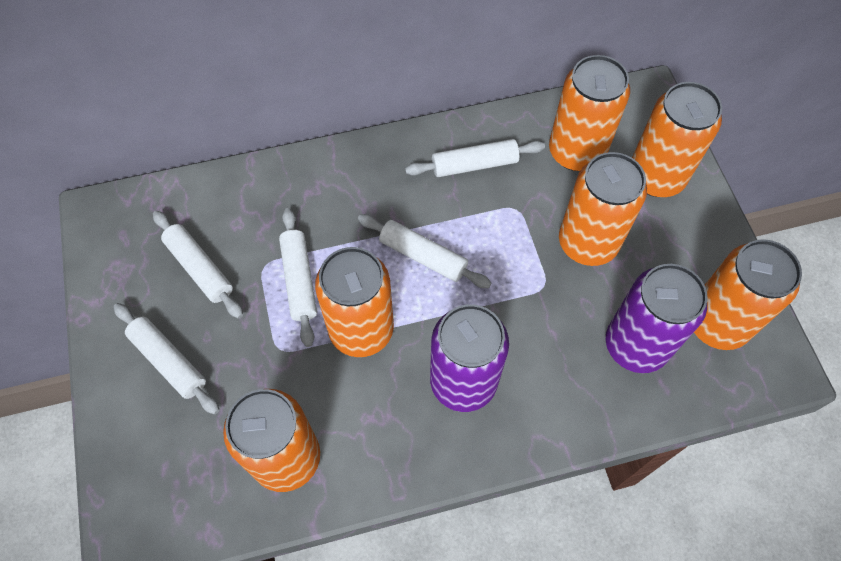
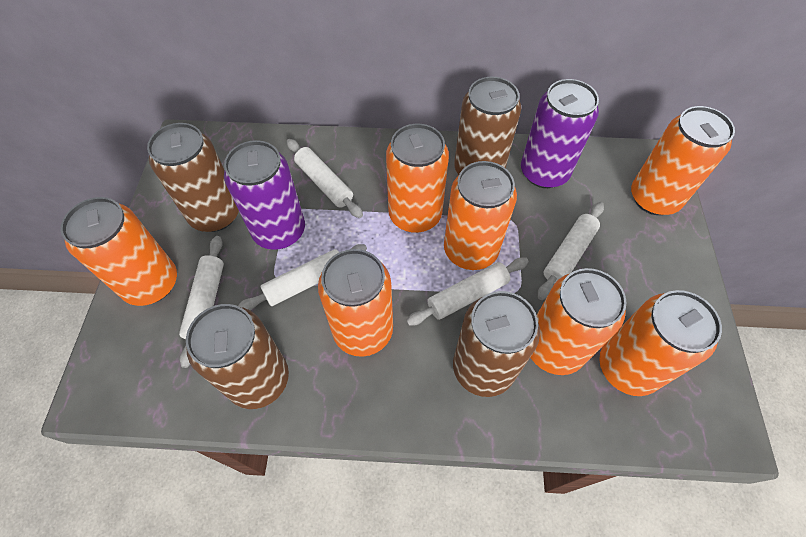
brown can: none = 0 -> [147,123,239,232] [186,304,289,409] [453,291,540,397] [454,77,521,175] = 4
orange can: [223,389,320,492] [315,247,394,357] [549,55,630,171] [559,152,647,266] [632,82,722,197] [694,239,802,350] = 6 -> [60,197,177,306] [318,249,393,357] [386,124,449,233] [444,161,517,270] [530,268,627,375] [599,290,722,396] [631,106,735,215] = 7

